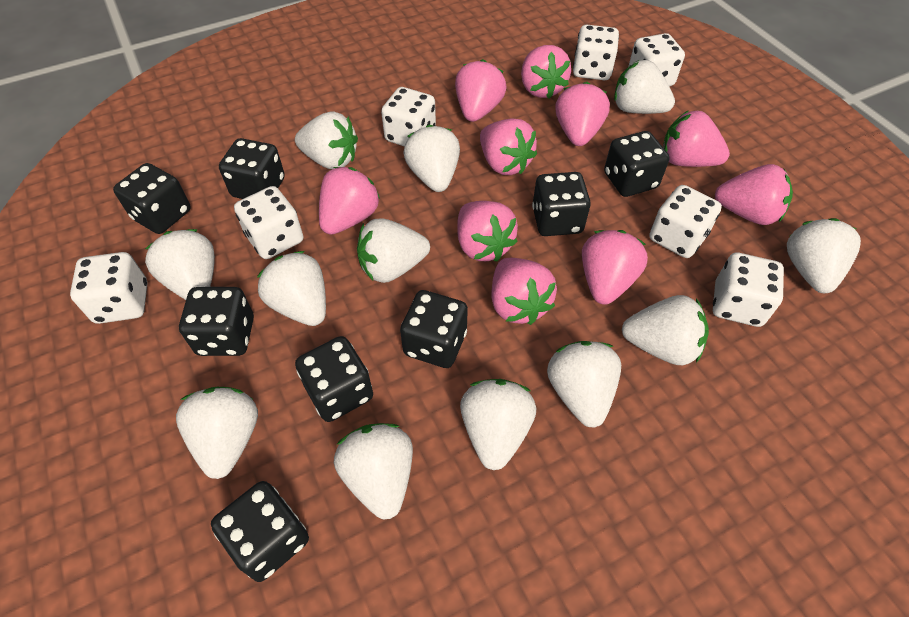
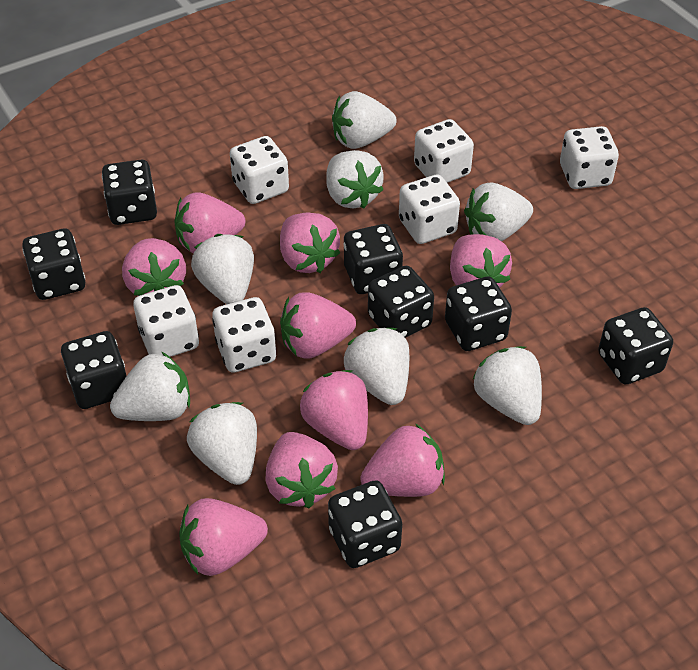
pink strawberry: [319,167,380,235] [455,59,507,122] [457,201,518,262] [480,118,537,175] [491,258,557,325] [521,45,571,99] [555,82,610,146] [582,230,648,305] [663,110,730,167] [715,164,793,225] = 10 -> [122,238,186,296] [174,192,245,253] [179,498,268,576] [265,432,338,508] [280,213,340,273] [280,292,356,359] [300,370,368,450] [360,424,445,497] [450,234,512,288] = 9
white dice: [70,252,148,324] [234,186,304,259] [381,87,436,147] [573,25,619,80] [628,33,685,86] [649,185,722,258] [713,252,784,327] = 7 -> [133,285,199,357] [212,297,276,373] [230,136,289,204] [399,174,460,244] [414,119,474,183] [560,126,619,189] = 6
white strawberry: [145,229,215,300] [176,387,258,479] [257,251,326,326] [295,112,358,169] [334,423,413,519] [357,218,430,283] [403,125,460,192] [460,379,536,470] [547,341,621,428] [614,60,675,114] [622,295,709,365] [787,218,861,293] = 12 -> [110,352,190,421] [187,402,257,485] [191,234,254,304] [326,150,384,209] [332,91,396,149] [344,328,409,405] [464,182,533,241] [472,346,542,425] = 8

